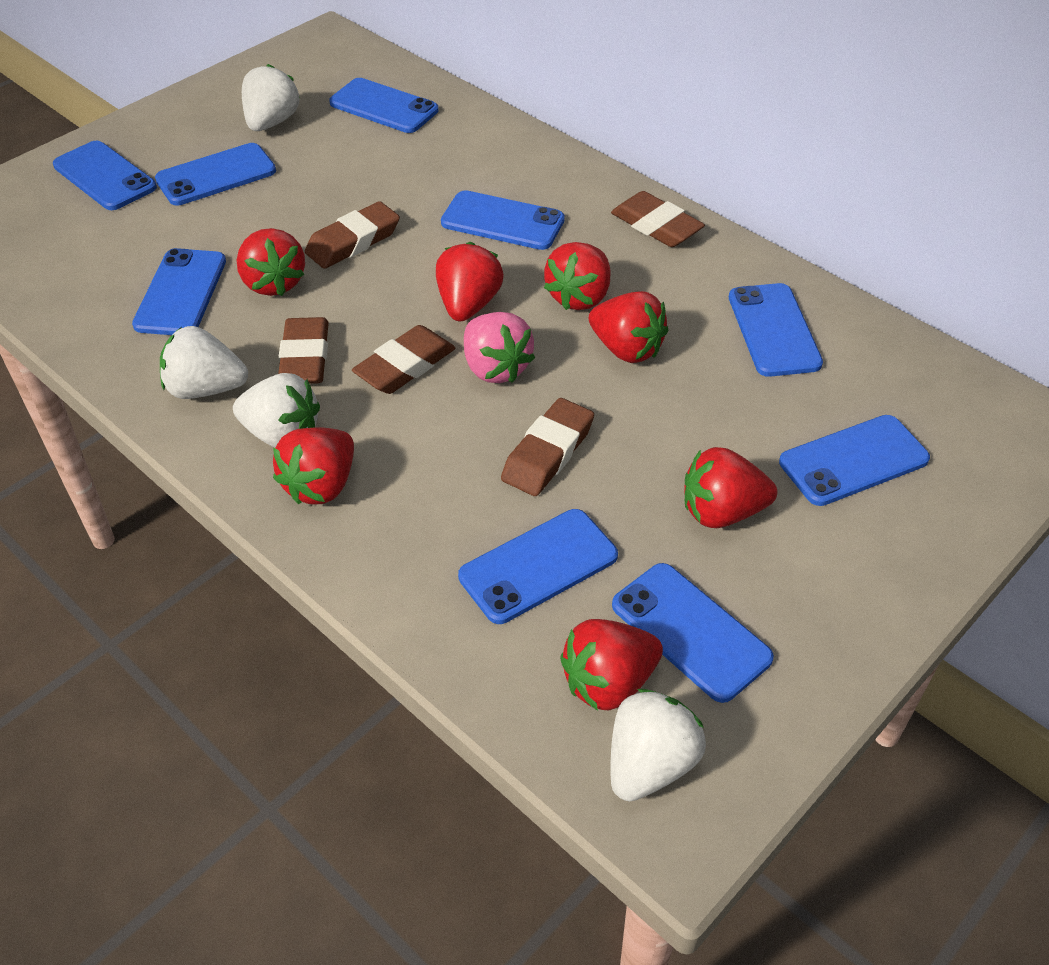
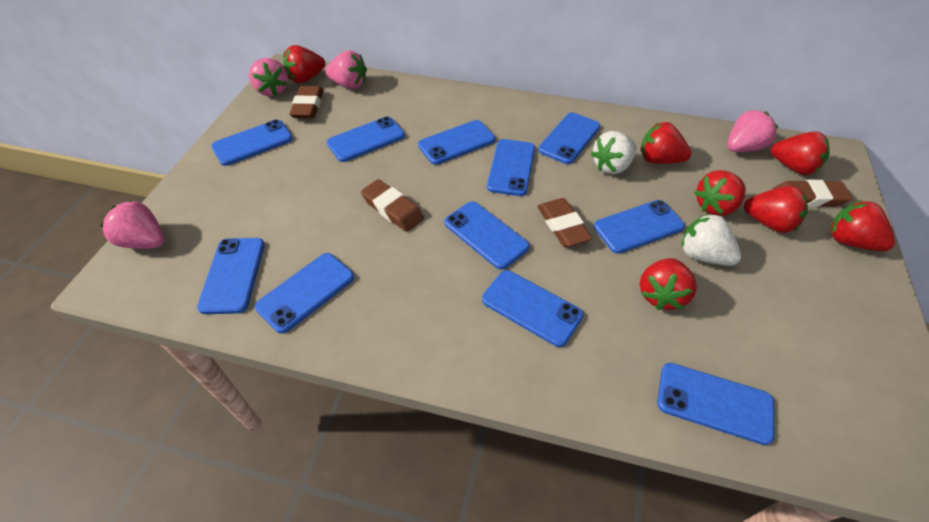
blue phone: [53,141,157,210] [132,248,226,335] [155,143,276,206] [329,78,439,133] [441,190,565,250] [458,509,618,624] [612,563,774,703] [729,283,823,377] [779,415,930,506] = 9 -> [197,238,265,314] [211,120,293,166] [255,253,354,334] [327,117,405,162] [418,120,495,165] [444,201,530,270] [482,270,583,347] [487,139,535,196] [538,113,601,164] [594,200,685,254] [657,363,774,445] = 11
brown eraser: [278,317,329,384] [305,201,400,269] [352,325,455,394] [501,398,594,496] [611,191,705,247] = 5 -> [289,86,324,118] [361,179,424,232] [537,198,593,247] [773,180,852,208] = 4
pink strawberry: [464,312,535,383] = 1 -> [100,200,164,249] [249,58,288,96] [325,50,367,89] [727,110,779,152] = 4
white strawberry: [160,326,248,399] [233,373,320,448] [242,64,300,131] [611,689,706,801] = 4 -> [591,131,637,174] [681,213,741,266] = 2

